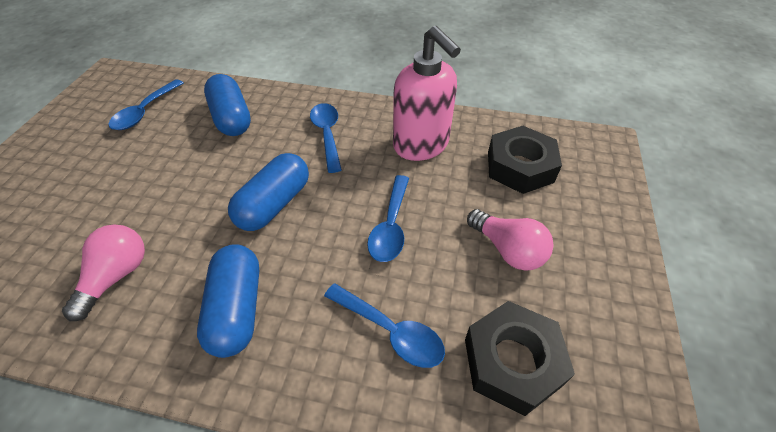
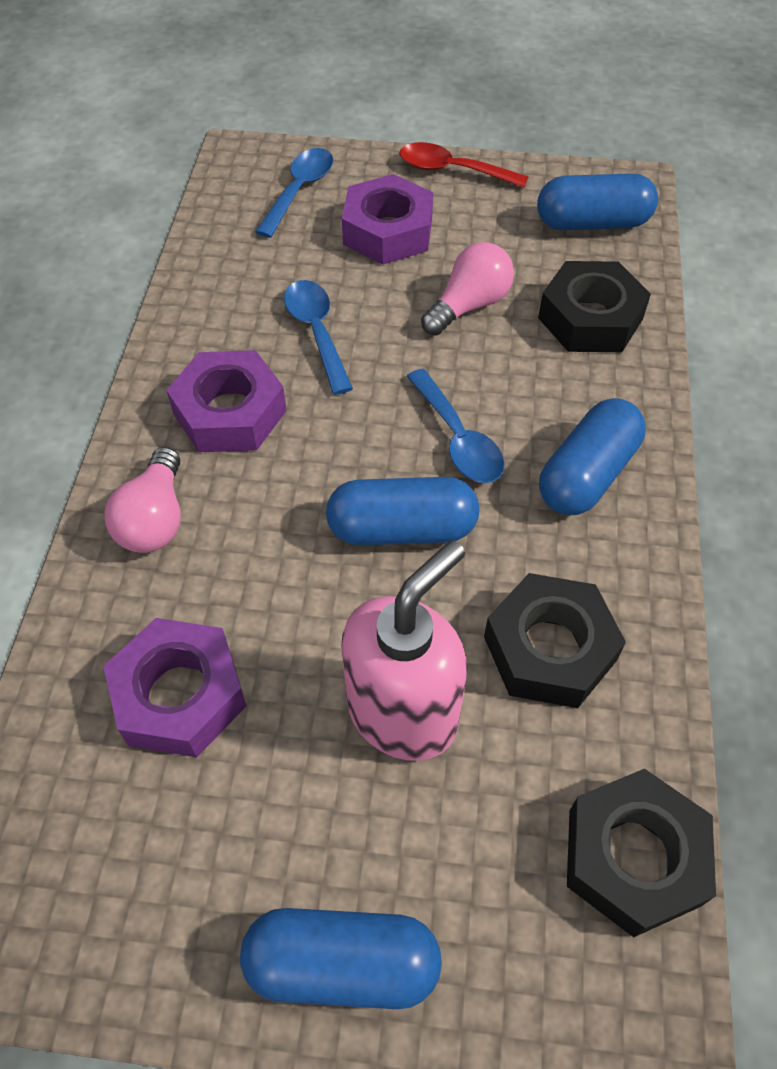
black nut: [465,301,575,416] [488,126,562,194] = 2 -> [484,573,626,708] [538,261,651,352] [567,769,716,937] = 3
blue capsule: [197,244,259,358] [204,74,251,136] [228,153,309,231] = 3 -> [240,908,442,1009] [326,477,479,545] [537,173,658,230] [539,398,646,515] = 4
blue spoon: [109,79,183,130] [310,103,342,173] [324,283,445,368] [367,175,409,262] = 4 -> [255,148,333,238] [284,280,353,395] [406,369,505,483] = 3
purple nut: none = 0 -> [103,618,247,758] [166,350,287,452] [342,174,433,265] = 3
red spoon: none = 0 -> [399,142,529,188] = 1

